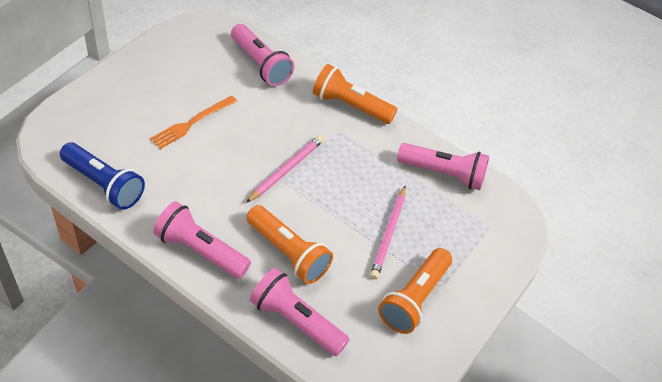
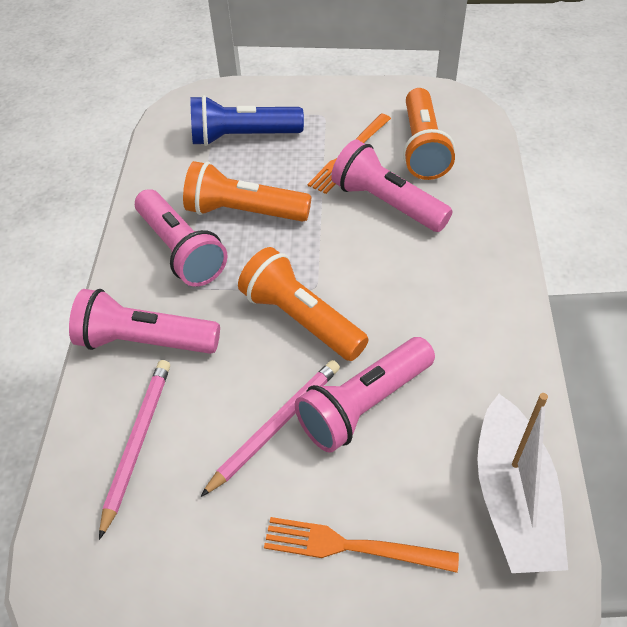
orange fork: [150,96,237,149] = 1 -> [264,517,459,573] [308,114,391,194] = 2
white boat: none = 0 -> [477,393,568,573] = 1

